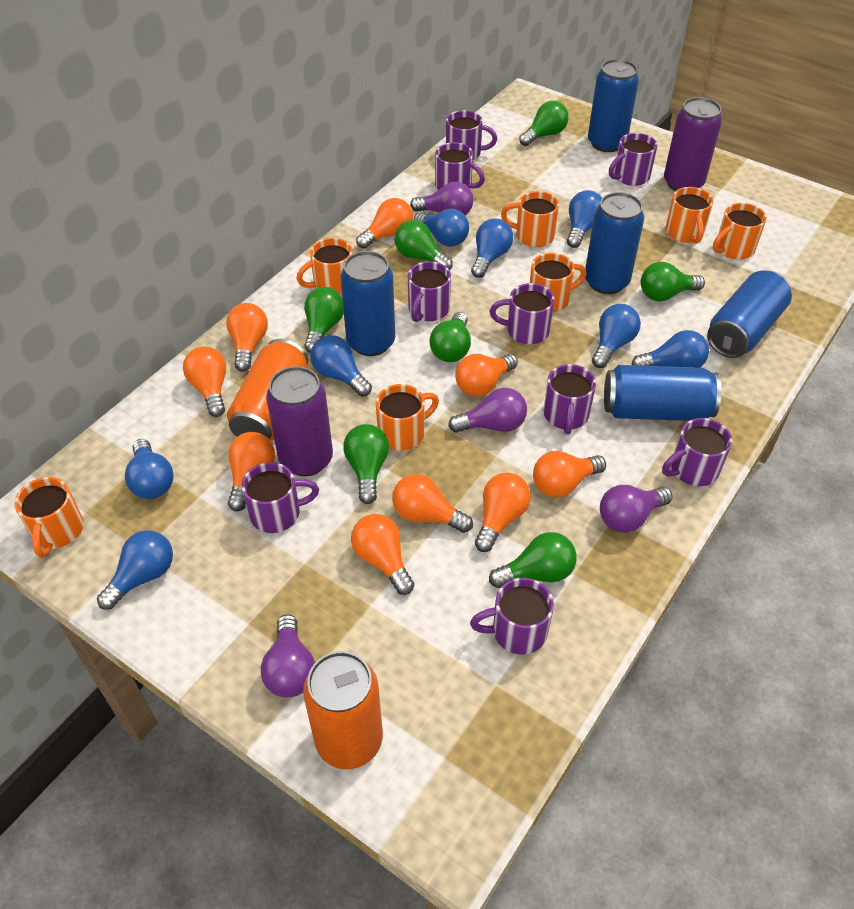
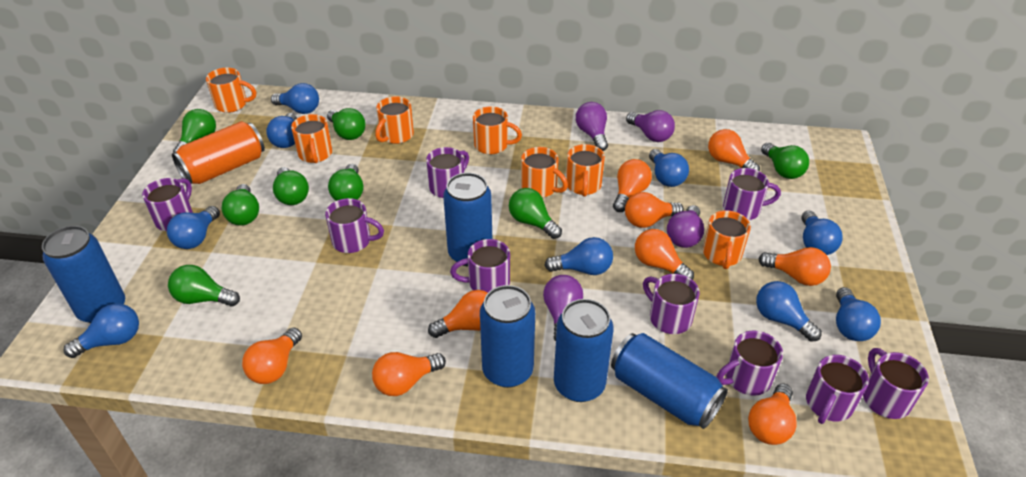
blue light bulb: [97,530,173,610] [125,439,174,499] [310,335,372,397] [414,209,469,247] [471,218,513,278] [567,190,602,248] [592,304,641,368] [632,330,709,368] = 8 -> [63,303,139,358] [167,206,220,249] [266,113,297,148] [271,83,319,114] [544,237,613,275] [649,149,689,187] [756,281,822,342] [801,211,843,255] [836,287,881,341] = 9
green light bulb: [304,287,344,353] [343,424,389,504] [395,220,453,270] [429,312,471,362] [489,532,577,588] [519,101,569,146] [641,262,705,301] = 7 -> [168,265,240,306] [173,109,216,153] [222,184,259,226] [273,167,309,205] [327,108,366,140] [328,164,363,201] [509,188,562,239] [761,143,809,179] = 8
orange can: [227,339,308,441] [303,651,383,769] = 2 -> [172,121,265,184] = 1
purple can: [266,366,333,476] [664,97,722,191] = 2 -> none = 0

